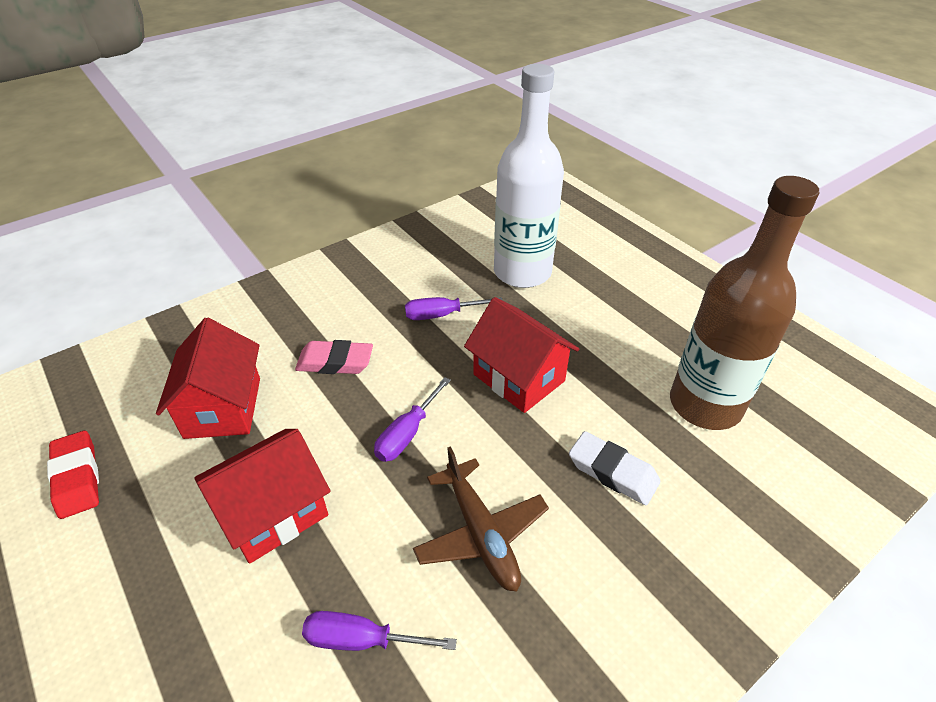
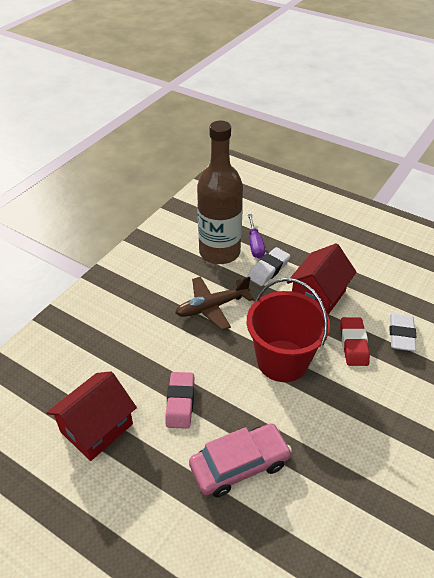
pink car: none = 0 -> [189,423,292,497] = 1
purple screwdriver: [302,611,457,651] [374,377,451,462] [405,297,503,320] = 3 -> [248,214,265,259] = 1
red bucket: none = 0 -> [247,278,330,382] = 1
red house: [156,318,260,439] [195,429,331,564] [464,297,579,413] = 3 -> [46,371,137,461] [287,243,357,315] = 2
white bottle: [494,64,564,288] = 1 -> none = 0
white eraser: [569,431,660,505] = 1 -> [247,247,290,286] [389,313,417,351] = 2

